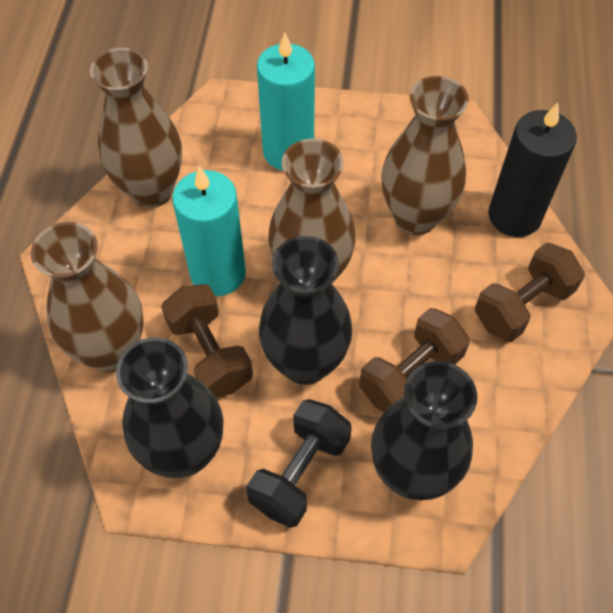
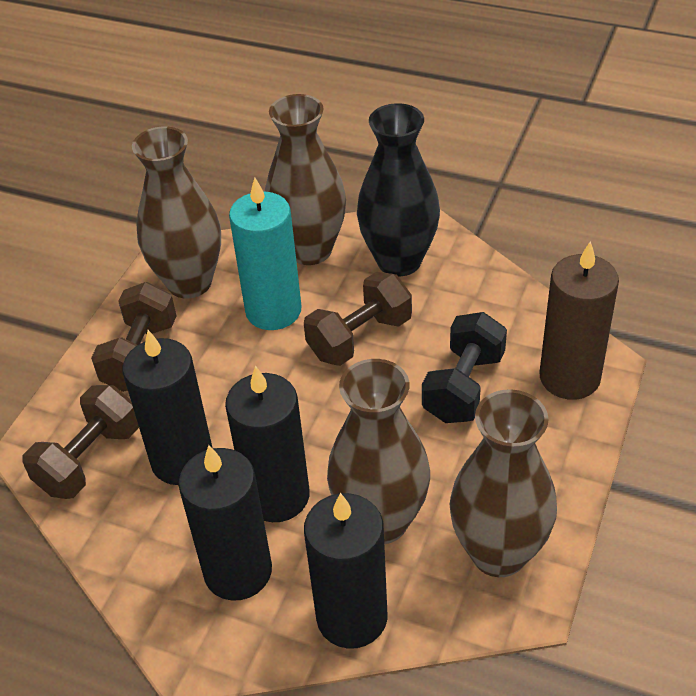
black candle: [488,102,577,237] = 1 -> [122,330,213,485] [178,445,272,601] [225,366,309,522] [304,493,388,649] = 4
black vase: [116,337,224,478] [259,236,352,385] [371,361,477,500] = 3 -> [357,103,440,276] = 1
brown candle: none = 0 -> [539,241,619,400] = 1
turquoise candle: [172,166,246,296] [257,32,315,170] = 2 -> [229,177,301,330] = 1

